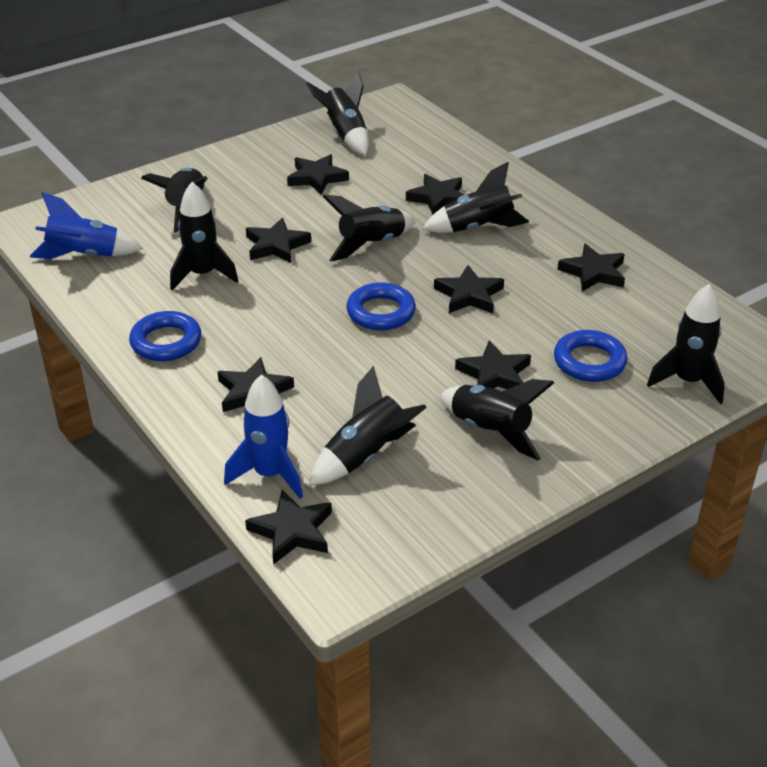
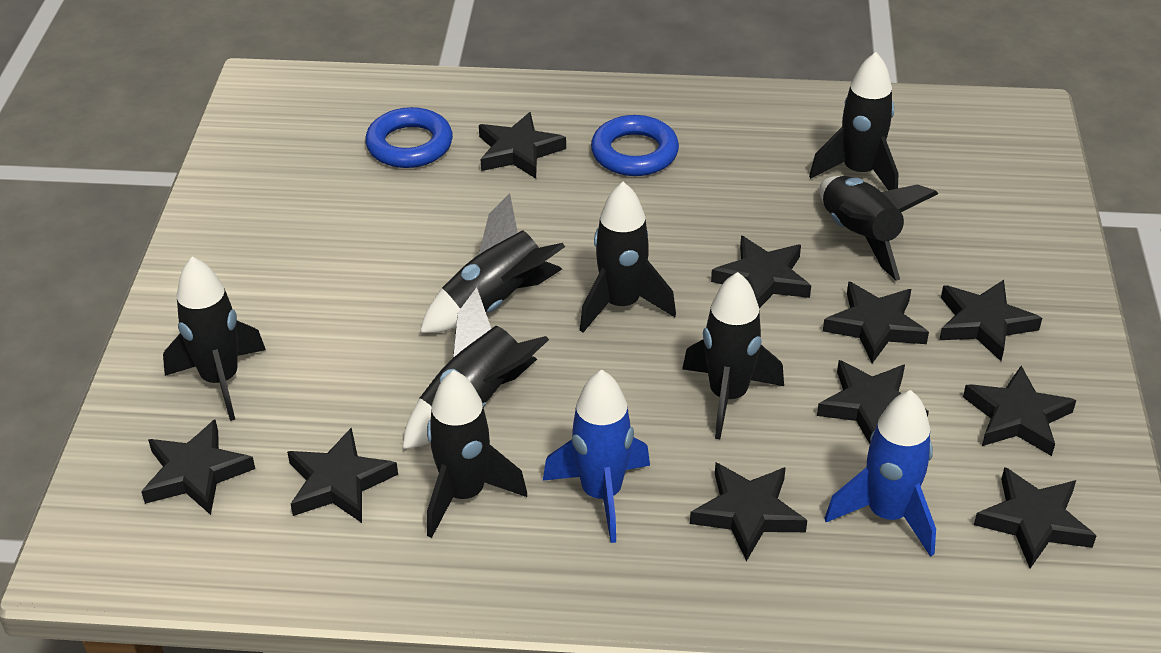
black star: [218,357,294,412] [245,490,332,565] [246,218,311,263] [287,154,349,195] [406,174,464,215] [434,265,504,313] [455,340,531,389] [558,243,625,292] = 8 -> [141,419,255,515] [287,427,398,523] [479,112,566,179] [690,463,807,561] [711,236,811,308] [817,360,929,444] [823,281,929,363] [939,280,1042,361] [963,366,1076,456] [974,467,1096,568] = 10
blue ring: [129,311,201,361] [346,283,416,330] [554,330,627,382] = 3 -> [365,107,453,168] [591,115,679,176] = 2

